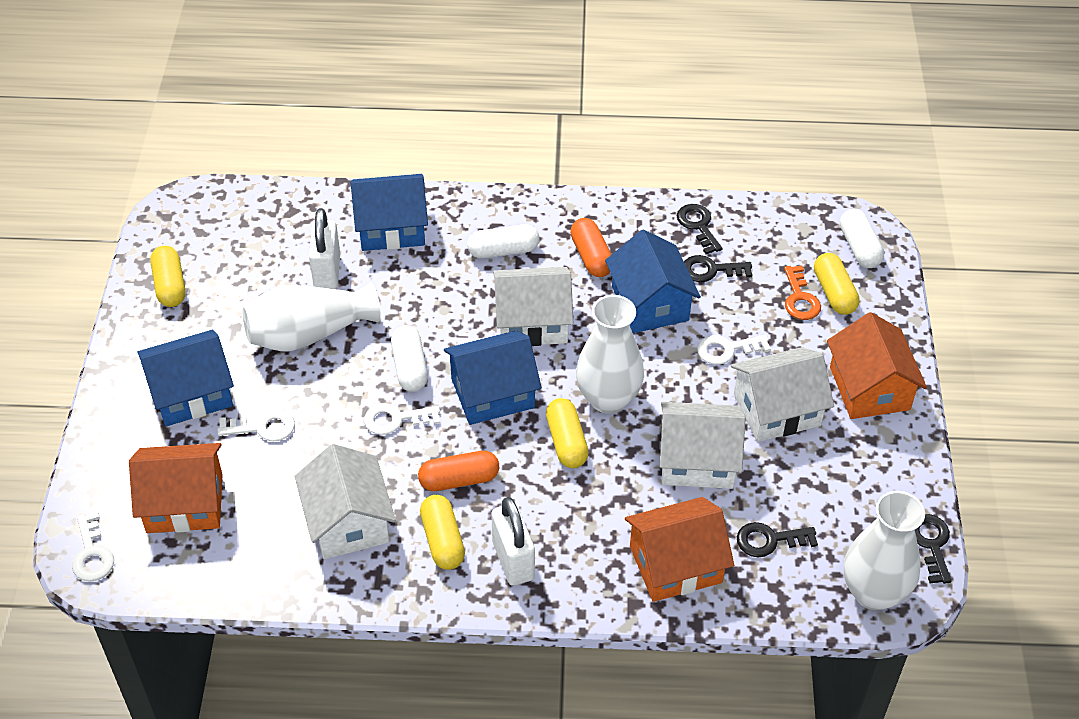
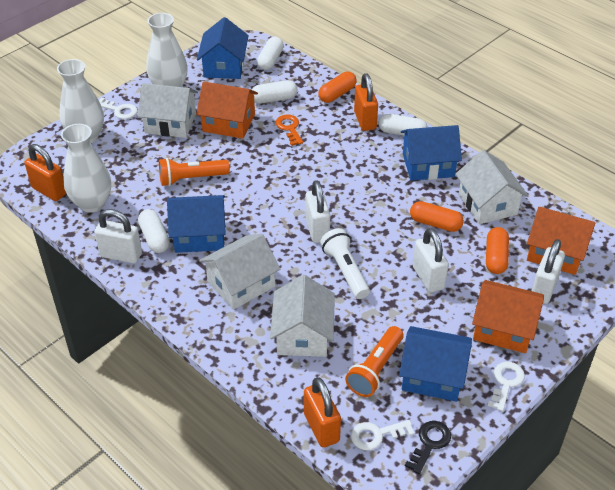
black key: [677,204,723,254] [684,255,752,282] [737,522,818,557] [915,514,951,584] = 4 -> [405,421,451,474] = 1
orange capsule: [418,451,499,491] [570,218,612,277] = 2 -> [318,72,357,103] [410,201,464,232] [486,227,509,274] = 3
orange flashlight: none = 0 -> [159,158,230,186] [345,326,404,397] = 2
orange padlock: none = 0 -> [25,144,67,201] [304,377,341,448] [354,73,378,131] = 3
white capsule: [391,326,428,392] [467,224,539,258] [840,209,884,268] = 3 -> [138,209,170,253] [252,80,297,104] [257,37,284,70] [378,113,428,136] = 4
white flashlight: none = 0 -> [320,228,370,299] = 1
white key: [72,512,114,582] [217,410,295,442] [364,403,440,435] [697,335,771,365] = 4 -> [99,97,138,119] [351,420,415,450] [488,362,525,412] = 3
white padlock: [309,208,340,289] [491,497,535,586] = 2 -> [94,209,142,264] [305,180,330,243] [413,228,449,293] [532,239,565,304] = 4
yellow capsule: [150,246,186,307] [420,495,465,570] [546,398,589,468] [814,253,860,315] = 4 -> none = 0

